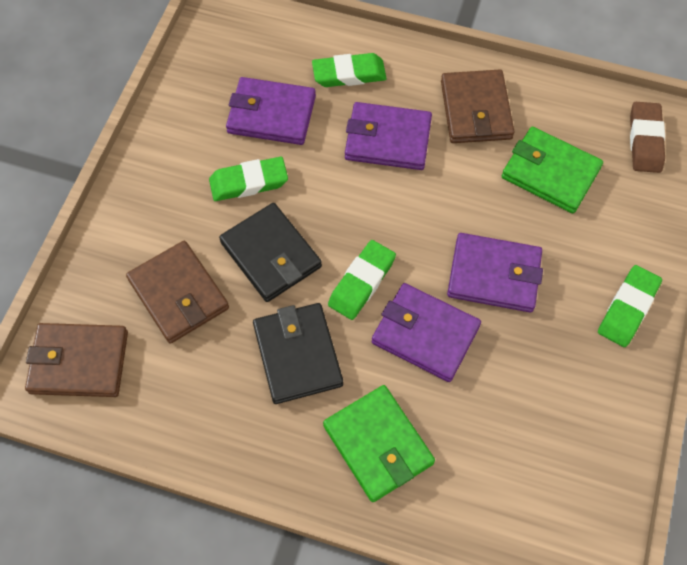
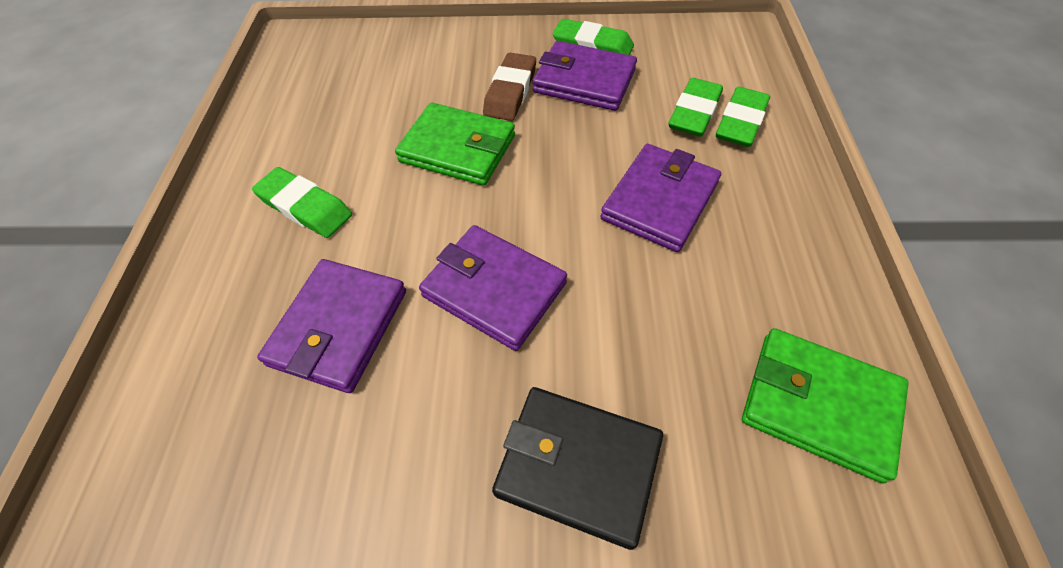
black wallet: [219,203,322,302] [253,303,343,404] = 2 -> [492,387,663,550] = 1
brown wallet: [25,323,128,397] [126,241,229,344] [441,70,515,143] = 3 -> none = 0

